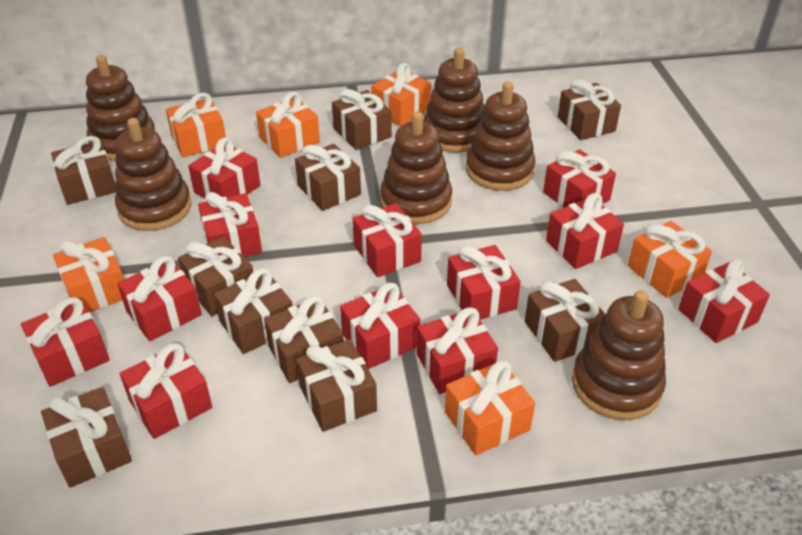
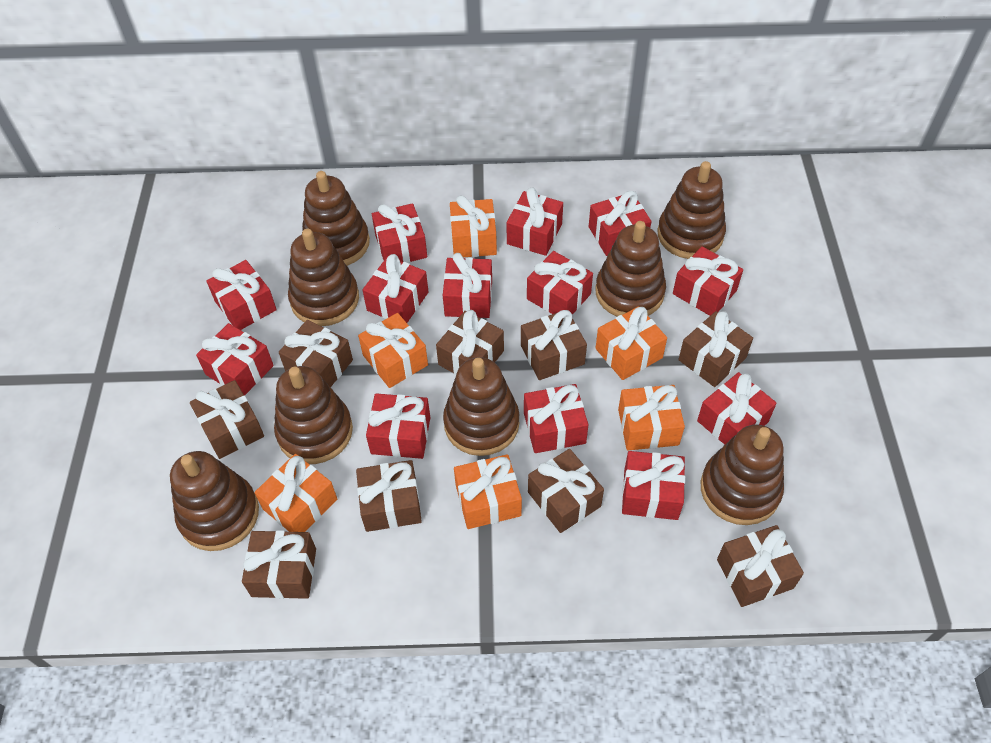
brown gift: [41,387,132,488] [51,136,116,205] [178,236,253,316] [214,268,293,354] [264,296,344,383] [295,144,361,211] [296,339,377,432] [332,89,392,150] [525,279,605,362] [558,79,621,140] = 10 -> [190,380,264,459] [242,530,316,599] [279,320,353,387] [356,460,422,532] [436,310,504,375] [521,310,587,380] [528,449,604,533] [678,311,753,387] [717,525,804,607] = 9
brown stacking toy: [86,55,155,161] [115,118,191,231] [380,112,452,224] [423,48,485,153] [466,82,536,191] [572,290,666,420] = 6 -> [170,451,259,551] [274,366,353,464] [288,229,359,326] [302,171,370,266] [443,357,519,456] [595,221,666,316] [657,161,726,259] [701,425,784,525] = 8
red gift: [21,298,110,387] [117,256,202,341] [120,343,212,439] [188,137,260,198] [198,192,262,257] [340,283,420,369] [353,203,422,277] [417,307,498,394] [447,245,521,320] [543,149,616,207] [546,193,624,269] [678,259,770,343] = 12 -> [196,323,274,395] [206,260,277,330] [363,254,429,323] [366,393,430,459] [372,203,427,263] [443,253,492,318] [507,187,563,256] [524,384,589,453] [527,251,593,315] [589,191,652,256] [622,451,685,520] [673,246,743,316] [697,372,777,445] = 13

